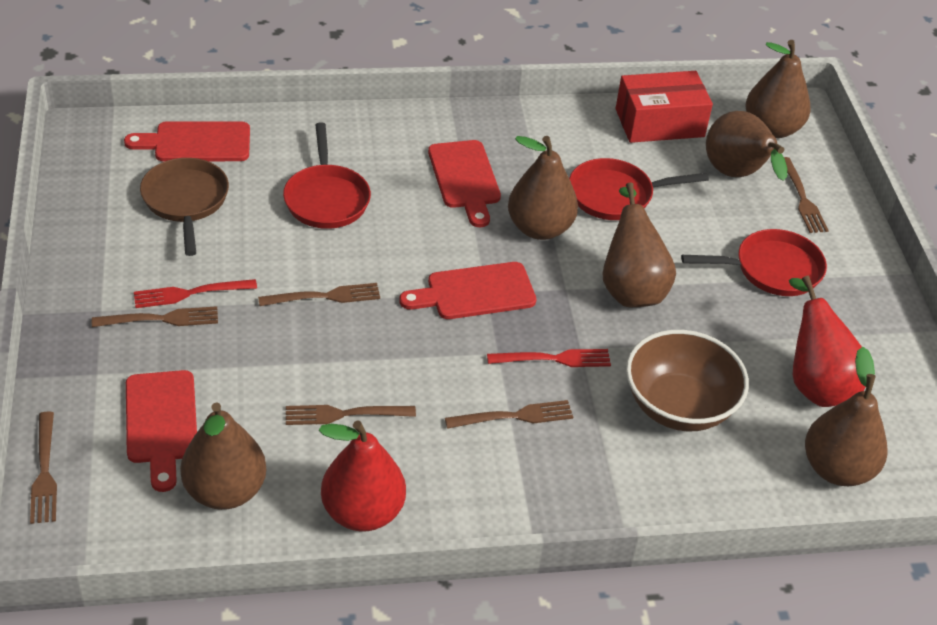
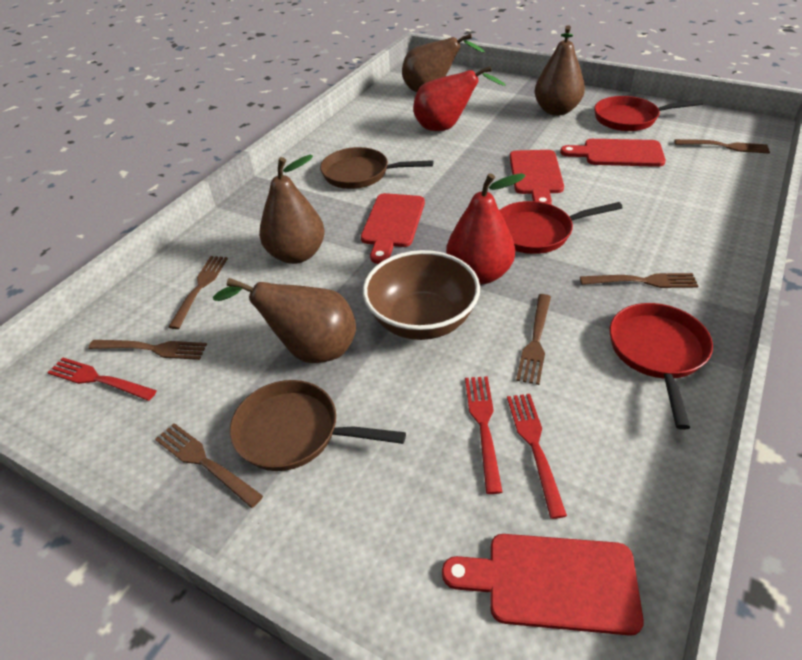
brown pan: [140,158,229,256] = 1 -> [230,380,406,471] [320,147,433,189] = 2
brown pear: [180,402,266,510] [508,136,578,240] [603,183,676,307] [706,111,787,181] [746,40,811,138] [805,347,888,486] = 6 -> [213,278,356,363] [259,155,325,264] [402,34,485,92] [534,25,585,116] = 4
red box: [616,71,713,143] = 1 -> none = 0
red fork: [134,279,257,308] [487,349,611,367] = 2 -> [47,358,157,401] [465,376,503,494] [507,394,567,519] = 3

